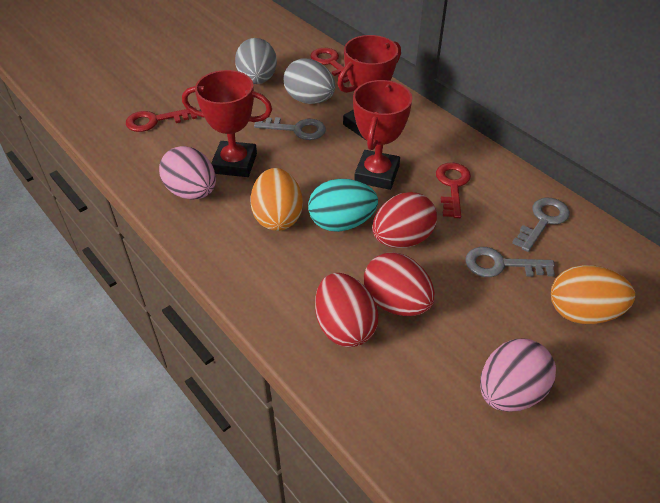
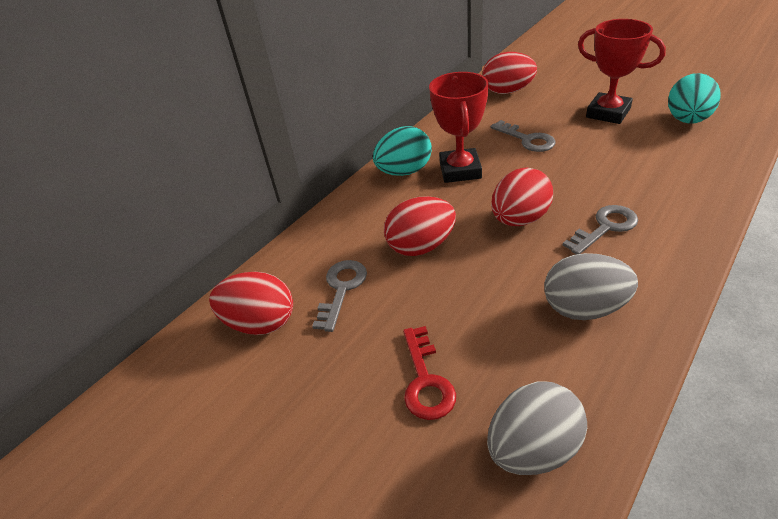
orange egg: [250,168,303,231] [551,265,635,324] = 2 -> none = 0
pink egg: [159,146,216,200] [480,339,556,412] = 2 -> none = 0
red egg: [315,273,379,347] [364,253,435,316] [372,192,437,248] = 3 -> [209,272,293,335] [384,196,456,256] [483,52,537,94] [491,168,553,226] = 4
red key: [126,107,197,132] [310,48,349,83] [436,162,471,218] = 3 -> [403,326,456,420] = 1
red trophy: [182,70,272,177] [337,35,401,141] [353,80,412,190] = 3 -> [429,72,489,183] [578,19,666,124] = 2
turquoise egg: [308,179,378,232] = 1 -> [373,126,432,176] [668,73,721,124] = 2

